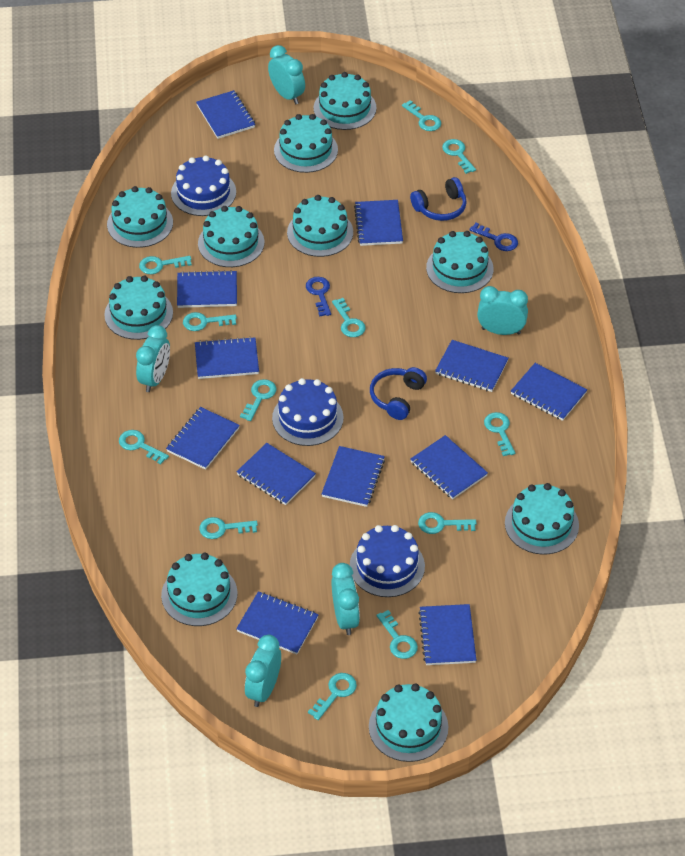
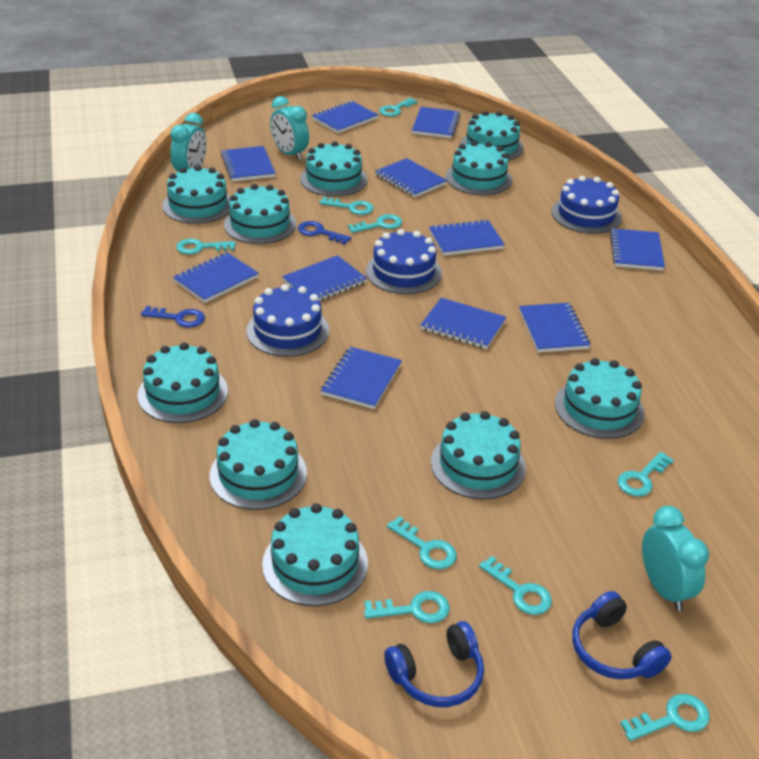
blue notebook: [166,407,240,470] [177,270,237,308] [195,337,259,379] [196,90,255,139] [236,591,319,654] [237,443,316,505] [321,446,385,507] [354,200,403,246] [410,435,488,499] [418,604,476,665] [435,340,509,392] [511,363,587,421] = 12 -> [173,252,259,303] [221,146,275,181] [282,255,367,301] [312,101,378,133] [321,347,402,409] [375,158,447,197] [412,107,460,138] [421,298,506,349] [429,219,505,256] [519,303,590,352] [610,228,665,271] = 11
turquoise clock: [136,325,170,392] [245,635,281,707] [268,45,305,104] [332,563,360,635] [477,286,528,335] = 5 -> [170,113,207,172] [270,96,309,160] [642,506,709,611] = 3
turquoise key: [119,430,169,464] [139,256,192,274] [183,312,237,331] [199,517,258,539] [240,379,276,421] [308,673,357,720] [332,298,366,337] [377,610,418,659] [402,100,441,131] [418,512,477,534] [442,139,476,174] [484,412,516,456] = 12 -> [176,239,236,255] [319,197,374,215] [348,214,402,233] [364,591,450,623] [379,98,417,117] [387,516,457,569] [479,556,552,615] [617,452,674,497] [620,694,710,741] = 9

